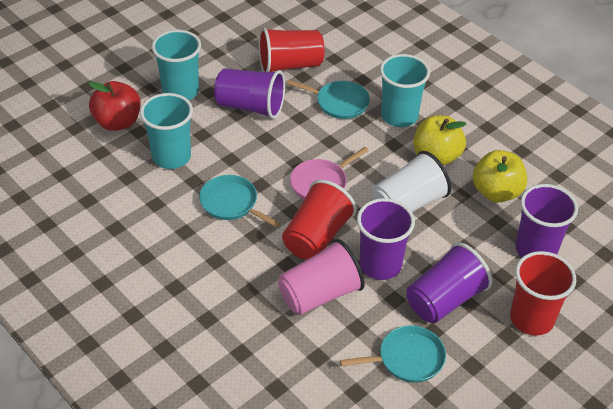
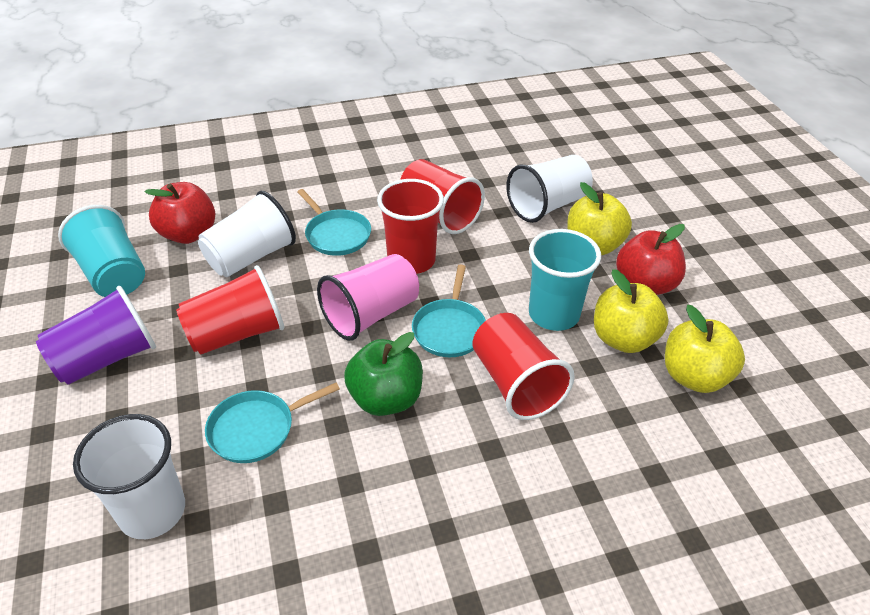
green apple: none = 0 -> [344,332,423,416] = 1
pink pan: [290,147,369,199] = 1 -> none = 0
purple cup: [214,68,285,119] [357,198,415,280] [407,242,492,323] [515,184,578,257] = 4 -> [36,286,156,385] = 1
red apple: [89,81,141,131] = 1 -> [145,182,215,244] [616,224,686,295] = 2
red cup: [259,27,325,72] [282,180,357,260] [510,251,576,336] = 3 -> [176,265,284,355] [377,179,444,274] [400,159,485,234] [473,313,575,420] = 4
turquoise cup: [140,93,193,169] [152,30,201,100] [380,54,430,127] = 3 -> [58,205,145,297] [529,229,601,331] = 2
white cup: [371,151,451,212] = 1 -> [73,414,185,539] [198,191,296,277] [506,155,593,223] = 3
yellow apple: [413,116,466,165] [473,150,527,203] = 2 -> [567,182,632,255] [594,269,668,353] [665,305,745,393] = 3

